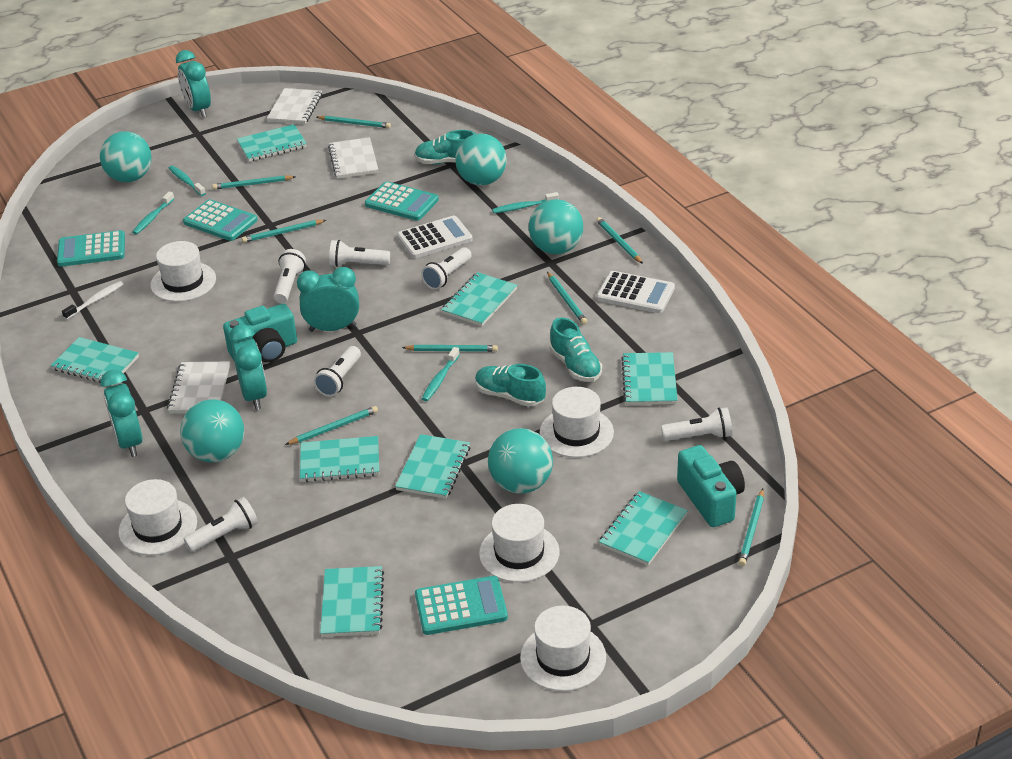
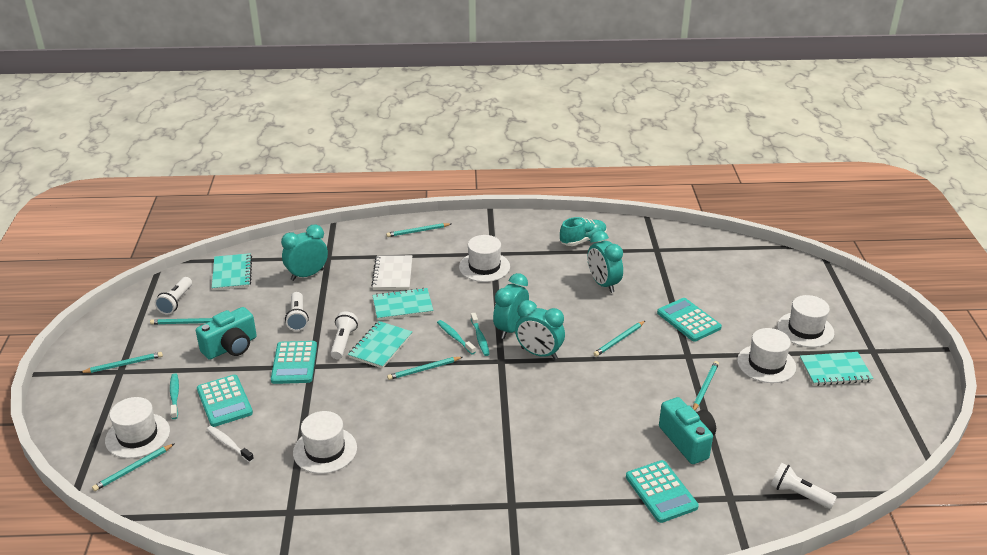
turquoise ball: [100,131,152,182] [180,399,244,462] [455,133,507,186] [488,428,553,494] [529,199,583,254] = 5 -> none = 0
turquoise notebook: [51,337,139,383] [237,124,307,162] [300,436,379,482] [320,566,384,637] [395,434,470,499] [441,272,517,326] [599,491,688,566] [621,352,678,405] = 8 -> [212,253,252,290] [348,321,412,369] [372,288,434,320] [800,352,874,386] = 4
turquoise pencil: [212,175,296,190] [242,220,326,243] [285,406,378,445] [317,116,391,128] [402,345,498,352] [547,272,587,325] [596,217,643,264] [738,489,764,566] = 8 -> [80,352,163,373] [92,443,175,491] [150,318,213,325] [386,223,451,237] [387,357,463,380] [593,321,645,357] [693,361,719,411] = 7
turquoise shoe: [415,130,475,164] [475,364,546,407] [550,317,602,382] = 3 -> [560,217,607,246] = 1
turquoise toothbrush: [132,192,175,234] [168,166,206,196] [422,347,460,401] [492,192,559,213] = 4 -> [170,373,179,419] [437,320,476,354] [471,313,490,356] = 3
white calculator: [397,216,473,258] [596,271,675,313] = 2 -> none = 0
white flashlight: [184,497,258,552] [274,249,306,303] [314,346,361,397] [329,240,390,267] [421,247,472,290] [661,408,733,441] = 6 -> [155,277,192,314] [285,292,309,331] [331,311,358,359] [771,463,837,509] = 4
white notebook: [167,361,230,414] [267,88,322,124] [328,137,378,179] = 3 -> [371,255,412,290] = 1

